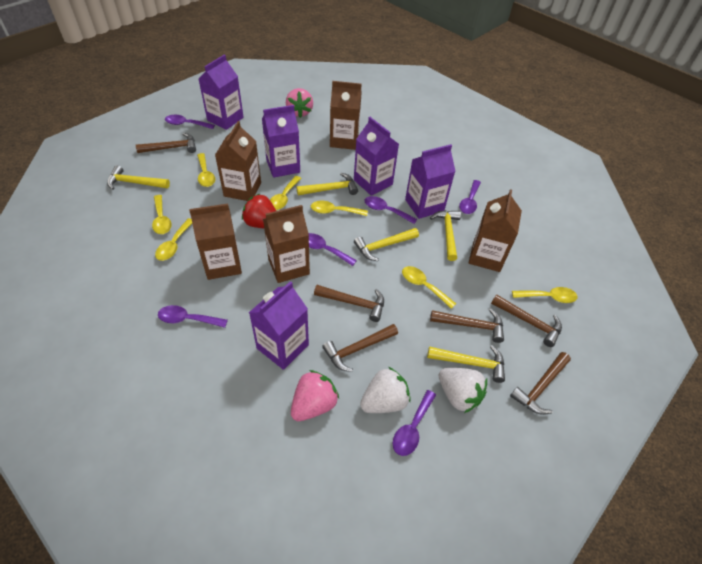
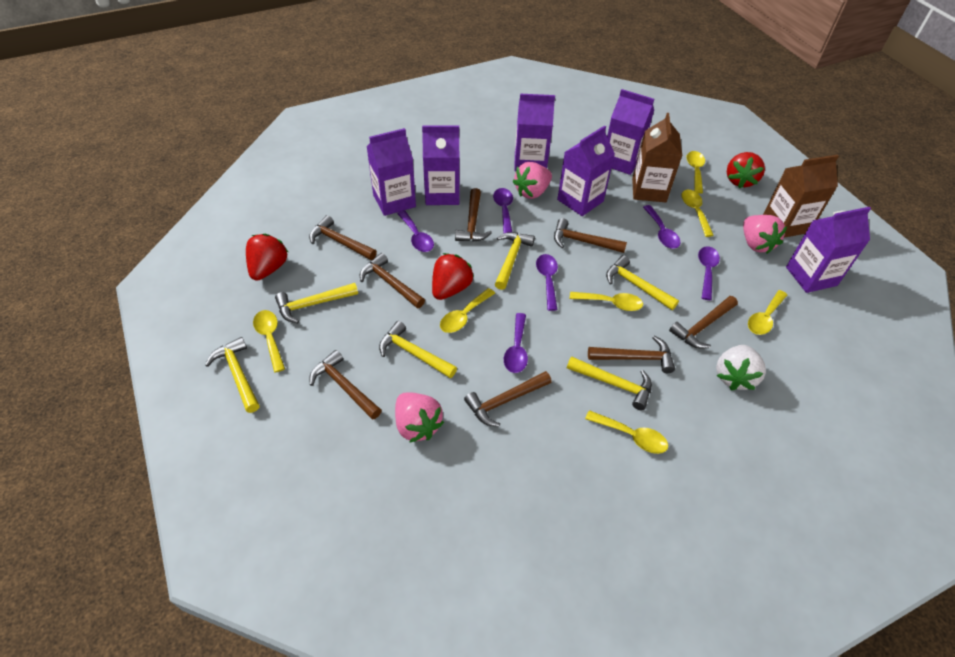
brown carton: [189,204,242,280] [215,121,261,201] [263,205,310,283] [330,81,362,150] [469,189,522,272] = 5 -> [632,113,682,203] [763,155,839,238] = 2
brown hammer: [136,133,196,153] [314,285,384,322] [322,324,398,372] [430,309,504,343] [491,294,562,347] [510,352,571,415] = 6 -> [309,215,377,260] [310,350,382,420] [360,253,425,308] [455,188,492,242] [464,371,552,427] [554,218,627,253] [588,336,675,373] [669,296,738,349] = 8
pink strawberry: [286,88,313,118] [291,370,339,421] = 2 -> [395,392,444,443] [513,162,552,199] [743,215,787,254] = 3
purple carton: [199,55,244,130] [249,281,309,370] [262,105,300,178] [354,117,399,196] [405,144,456,219] = 5 -> [367,128,416,216] [422,126,460,205] [514,94,555,172] [557,125,615,216] [607,89,654,175] [786,207,871,293] = 6
red strawberry: [242,194,276,228] = 1 -> [246,234,288,281] [432,253,474,300] [727,152,765,188] = 3
white strawberry: [360,367,411,413] [439,368,487,413] = 2 -> [716,345,766,391] = 1
yellow hammer: [107,165,170,190] [296,173,358,195] [354,228,419,261] [427,345,505,383] [430,210,461,261] = 5 -> [205,337,260,413] [275,283,358,323] [379,321,457,378] [495,232,535,290] [567,356,652,410] [606,255,679,310] = 6

